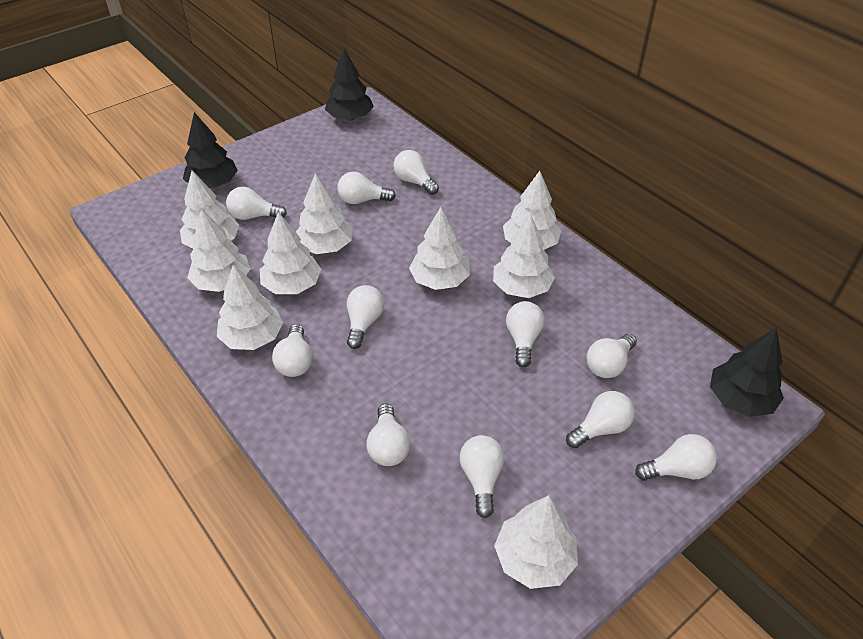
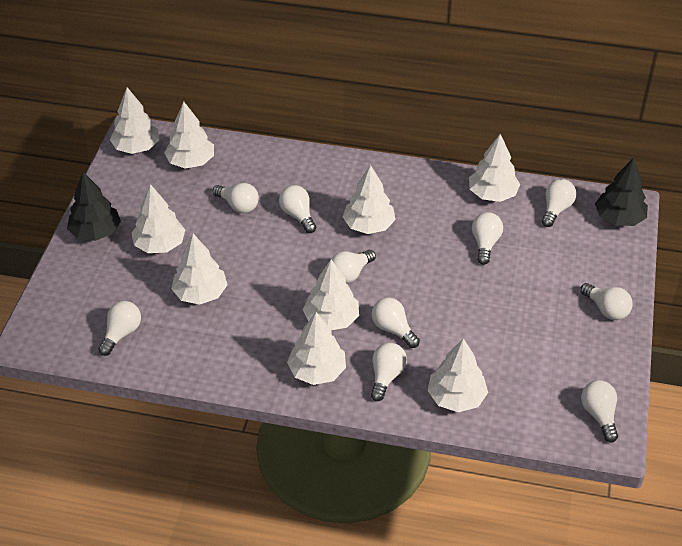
black tree: [183,112,238,188] [325,49,374,121] [710,328,784,417] = 3 -> [67,172,121,241] [595,158,648,226] = 2
white light bulb: [226,187,287,220] [272,324,313,377] [337,172,396,204] [347,285,384,349] [366,404,411,466] [393,150,439,195] [460,435,504,518] [506,301,544,367] [566,391,635,448] [587,334,637,378] [635,434,717,481] = 11 -> [98,301,141,356] [212,183,259,213] [279,185,316,233] [331,250,376,283] [370,343,407,401] [371,298,420,348] [472,212,503,265] [542,179,576,227] [580,283,633,320] [581,380,618,442] = 10

